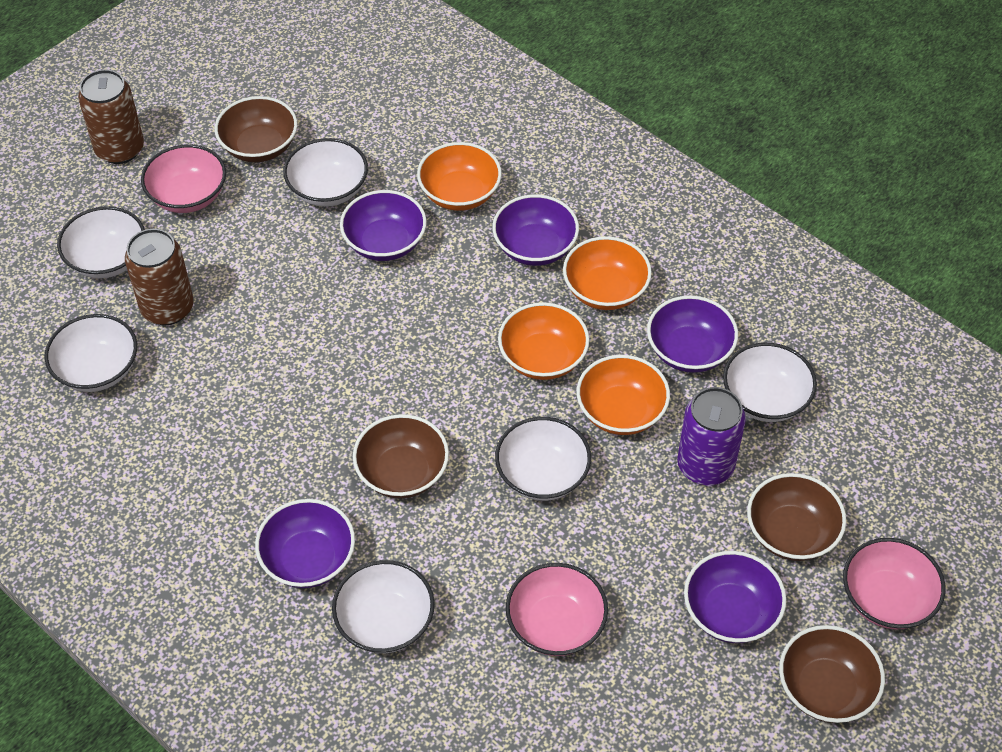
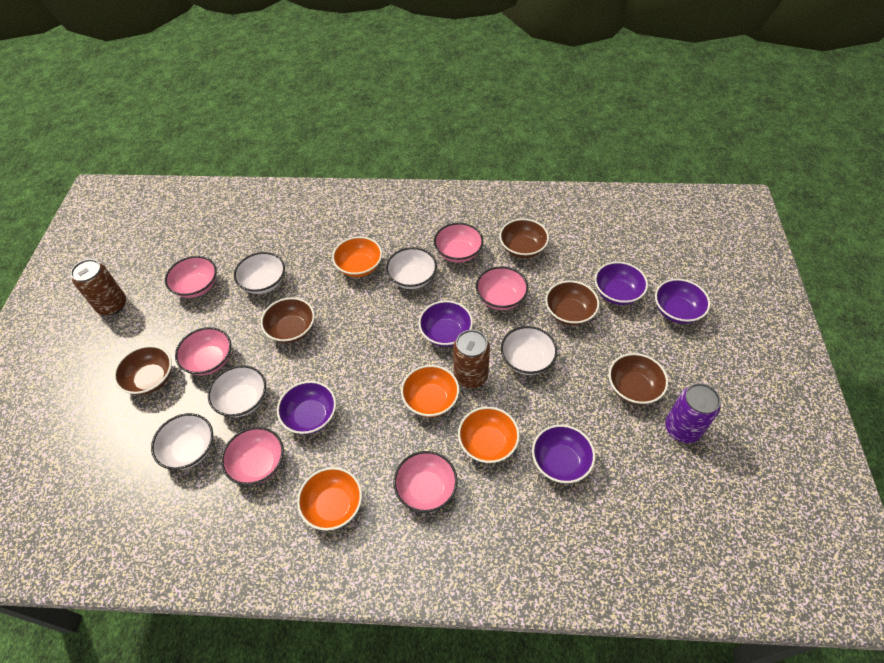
brown bowl: [215,96,297,162] [353,414,449,498] [747,473,846,561] [779,625,885,723] = 4 -> [114,345,172,395] [261,297,315,343] [499,218,549,258] [545,281,599,326] [609,353,668,405] = 5
pink bowl: [141,144,226,213] [506,563,608,656] [843,538,945,630] = 3 -> [165,256,217,298] [175,327,231,375] [221,427,284,485] [393,451,458,513] [434,223,483,263] [476,267,528,310] = 6
white bowl: [45,314,137,392] [57,206,145,279] [283,138,368,207] [332,560,434,653] [495,417,591,501] [723,343,817,422] = 6 -> [151,413,213,470] [208,365,266,417] [234,252,285,294] [386,247,437,289] [501,326,557,375] = 5

